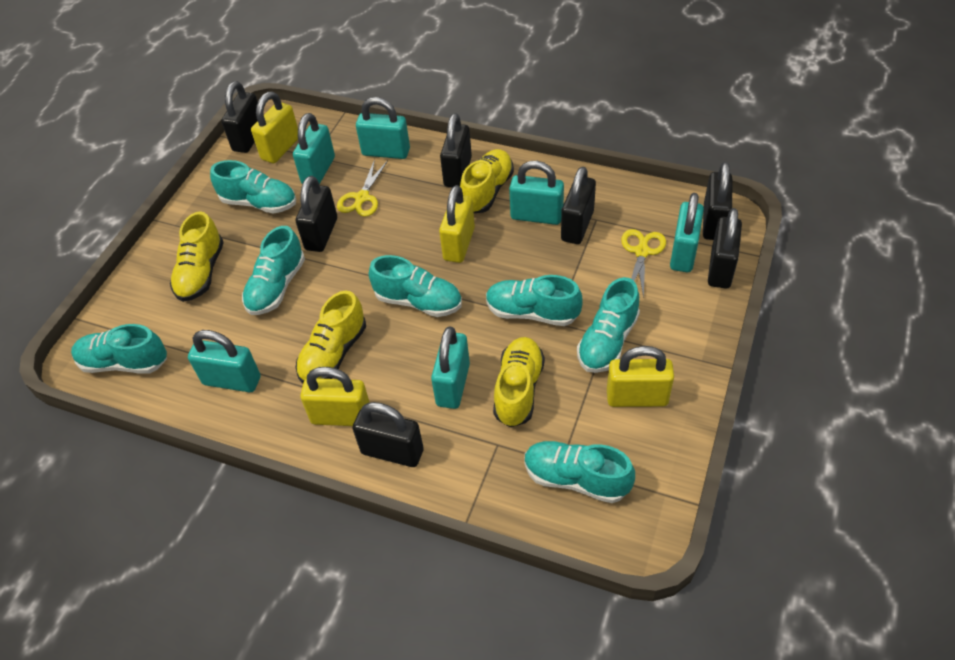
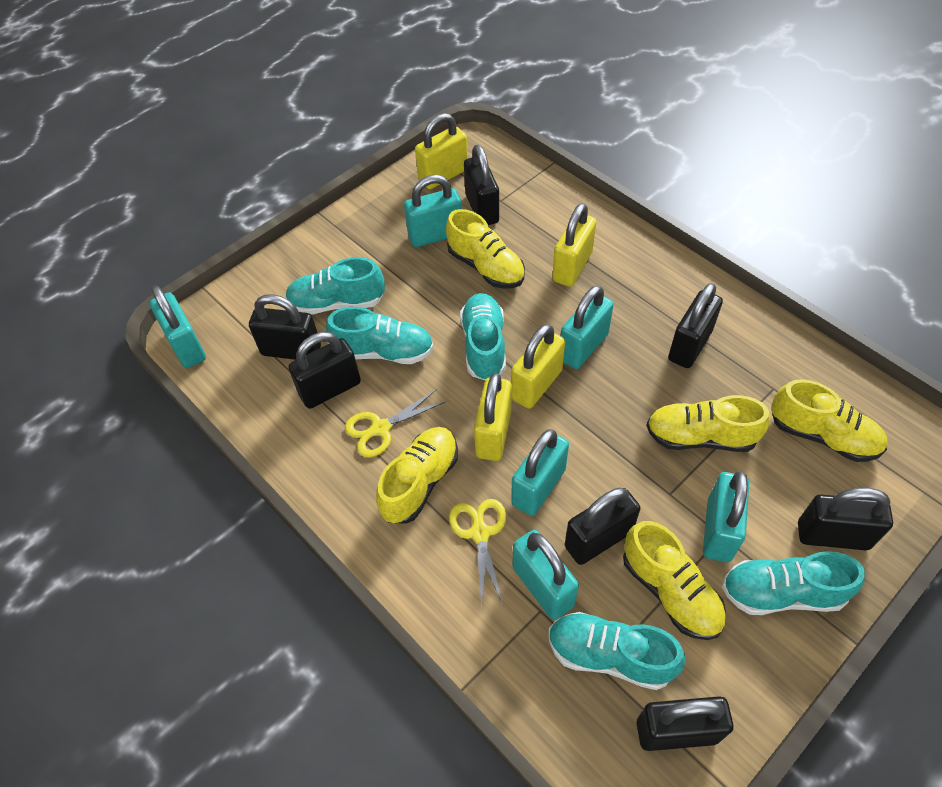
turquoise shoe: [71,324,167,374] [210,160,296,214] [242,226,305,315] [369,255,462,317] [486,275,583,326] [525,441,635,503] [577,277,640,373] = 7 -> [285,257,385,315] [326,307,434,364] [460,293,506,380] [549,612,685,690] [722,551,865,615] = 5
yellow shoe: [170,211,224,302] [296,290,366,384] [460,149,514,213] [493,337,545,427] = 4 -> [376,427,458,524] [446,209,525,289] [623,521,726,640] [646,395,770,452] [771,379,888,462] = 5

